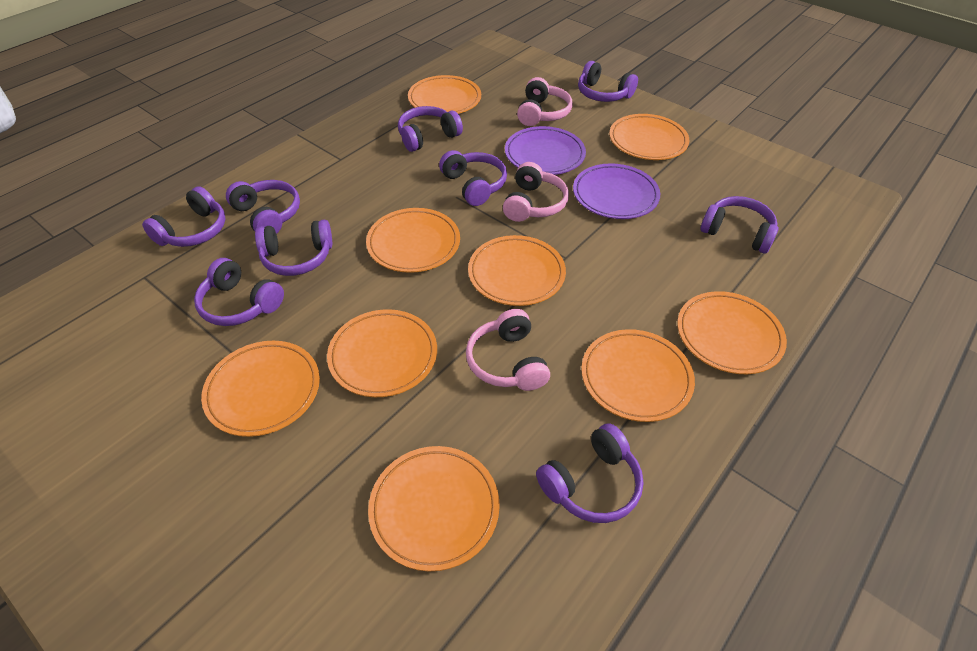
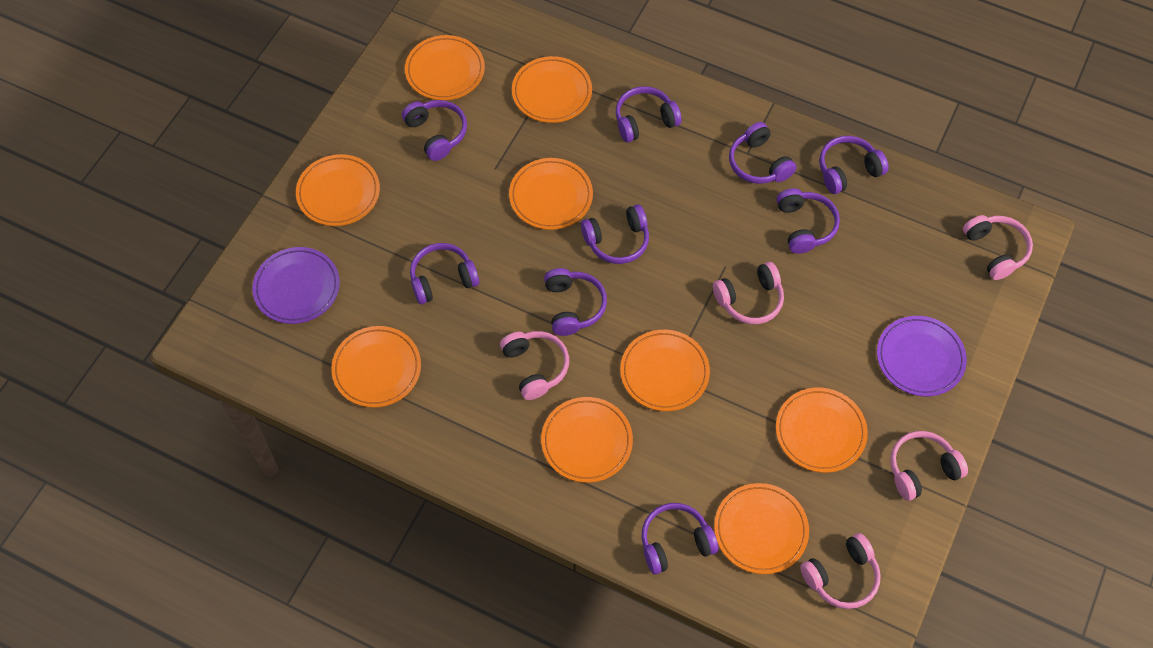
pink headphones: [466,309,550,391] [503,162,569,222] [517,77,572,126] = 3 -> [500,331,569,400] [713,262,784,324] [800,533,881,609] [890,431,968,501] [963,215,1033,280] = 5

